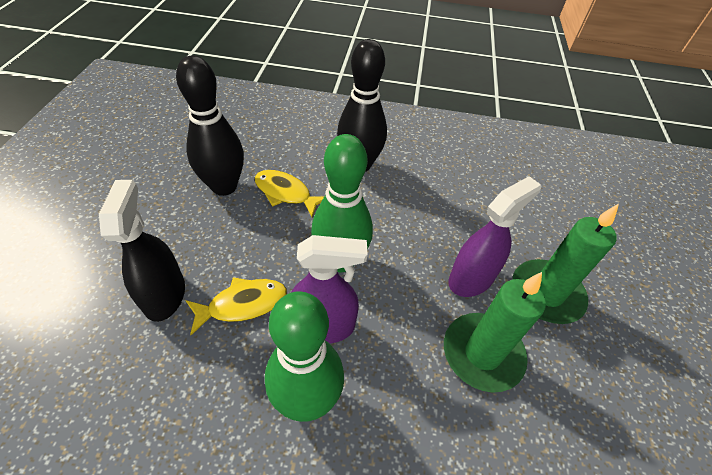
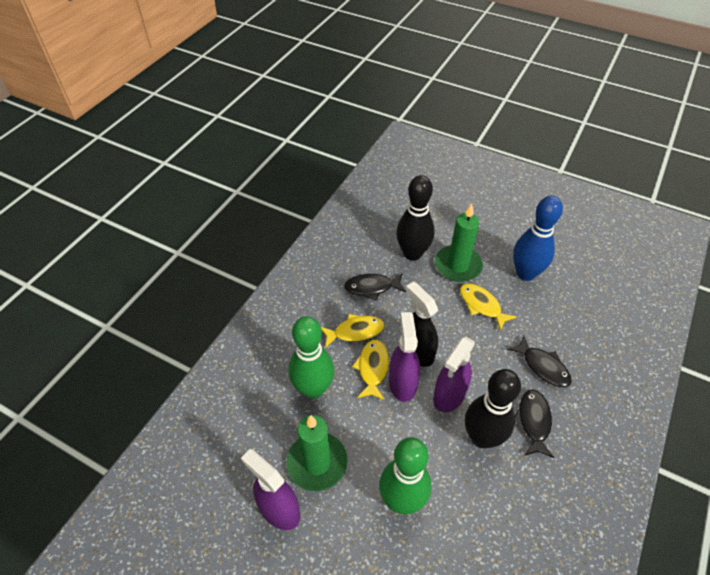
black fish: none = 0 -> [344,273,406,301] [507,336,572,387] [515,389,554,458] = 3
blue bowling pin: none = 0 -> [513,196,563,281] = 1
purple spray bottle: [291,235,367,344] [448,176,541,297] = 2 -> [241,449,300,530] [389,312,420,402] [433,337,475,412] = 3
yellow fish: [185,277,287,335] [255,170,324,217] = 2 -> [321,314,385,348] [352,340,389,401] [460,284,517,331] = 3

